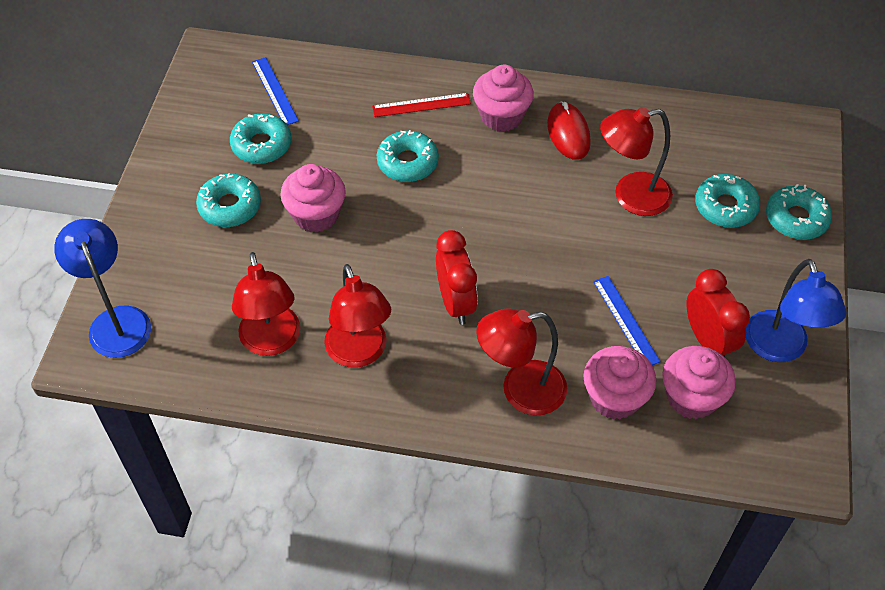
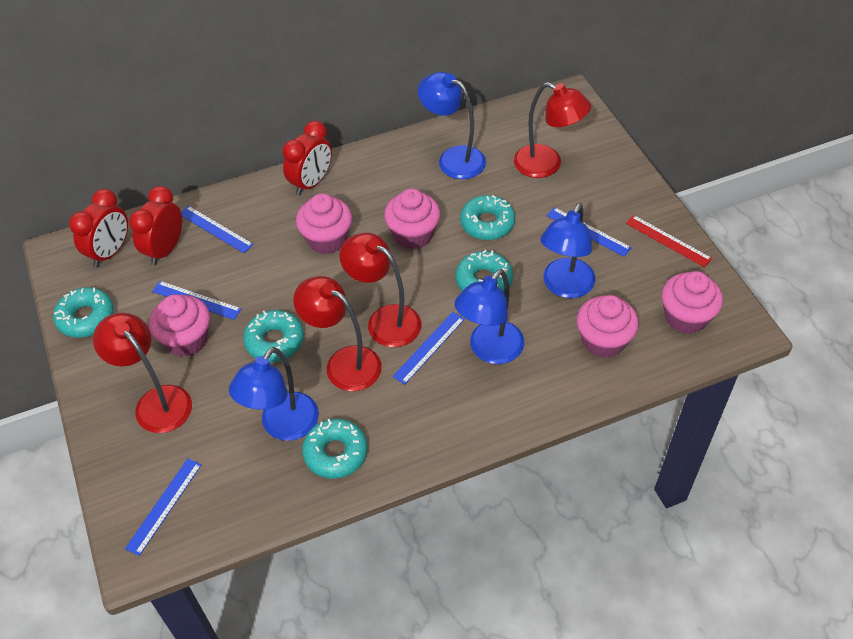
blue lamp: [54,219,151,358] [746,259,846,362] = 2 -> [229,347,319,441] [418,72,486,179] [455,269,524,364] [540,203,595,298] = 4
blue ruler: [252,57,299,125] [593,276,661,365] = 2 -> [125,459,202,556] [152,281,242,320] [181,206,254,253] [393,312,465,385] [547,207,632,257] = 5
pink cupcake: [280,164,346,233] [473,65,534,132] [583,346,656,420] [662,346,736,419] = 4 -> [149,294,210,357] [296,194,352,254] [384,189,440,249] [577,295,639,358] [662,271,723,334] = 5
red clock: [436,230,478,325] [686,269,750,357] = 2 -> [69,189,128,267] [129,186,182,265] [282,121,332,196] = 3
red mouse: [547,102,591,160] = 1 -> none = 0

